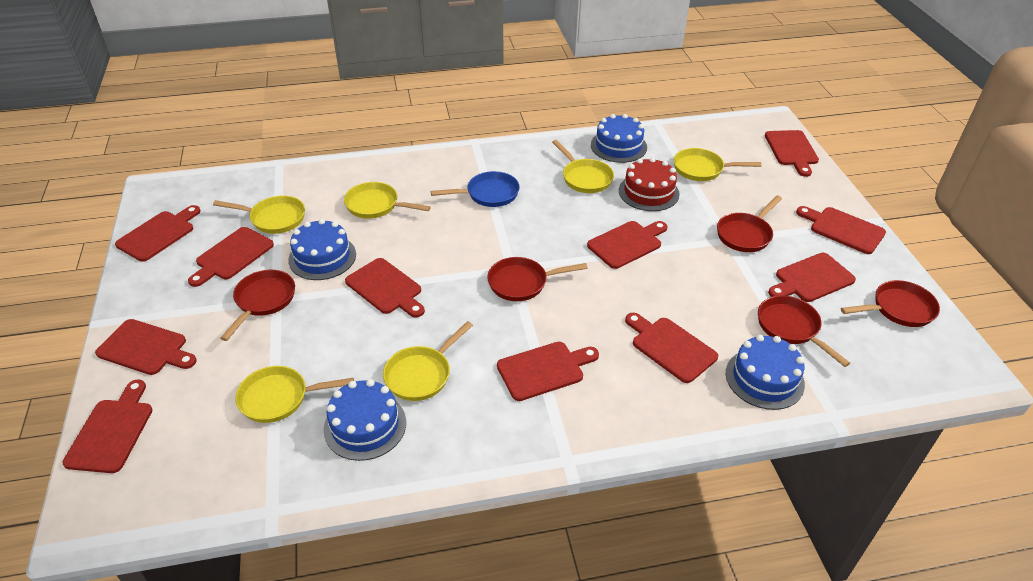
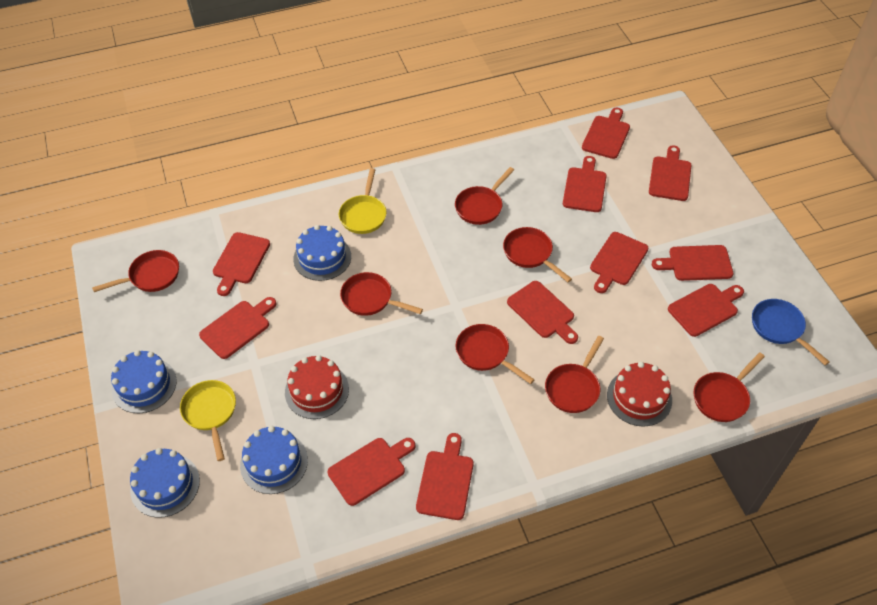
red cake: [619,157,680,211] = 1 -> [285,355,349,419] [607,362,672,427] = 2
red pan: [220,270,295,341] [487,257,588,301] [717,196,782,252] [758,295,850,367] [841,280,940,327] = 5 -> [92,250,179,292] [340,272,423,316] [455,167,514,225] [456,324,535,384] [503,227,572,282] [545,336,604,413] [694,352,765,422] = 7
yellow pan: [213,195,305,234] [235,366,354,423] [344,182,431,219] [383,321,473,401] [552,140,614,193] [674,148,761,181] = 6 -> [180,380,236,461] [339,168,387,234] = 2

